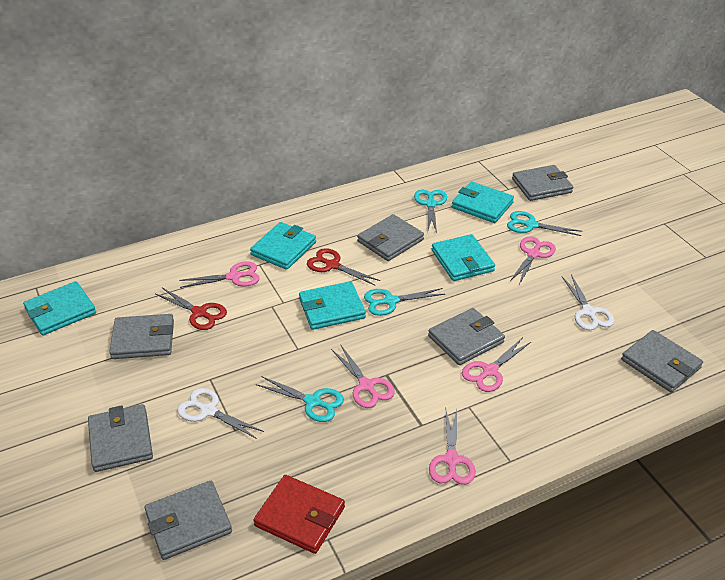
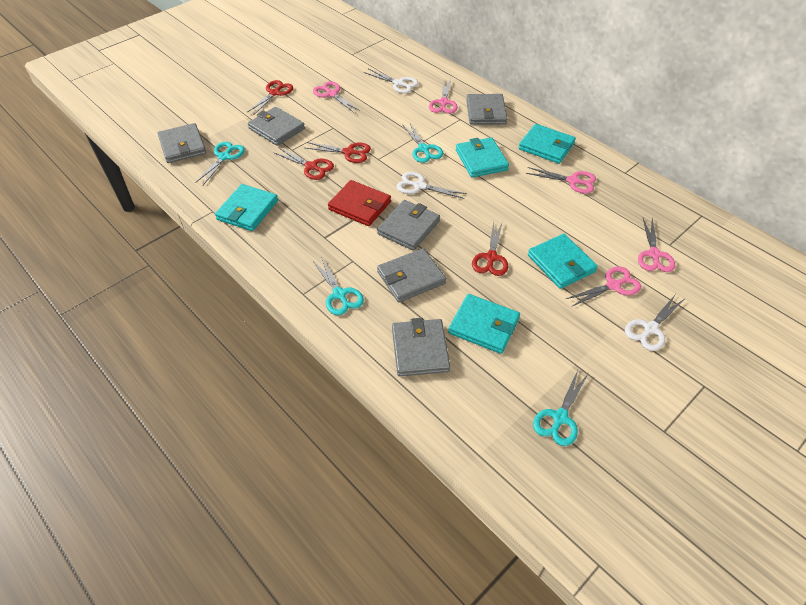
grey wallet: [88,404,153,472] [109,314,174,359] [145,481,232,560] [357,214,424,261] [428,308,505,365] [512,165,573,201] [621,330,703,393] = 7 -> [158,123,206,163] [248,107,305,146] [377,200,440,251] [377,248,446,303] [392,318,450,376] [466,94,508,125] = 6
red scissors: [156,288,227,330] [307,248,380,285] = 2 -> [247,80,293,114] [273,147,334,180] [305,142,371,163] [472,221,508,276] = 4
white scissors: [177,388,264,439] [562,275,614,330] = 2 -> [364,68,419,94] [397,172,467,199] [625,295,684,351] = 3

